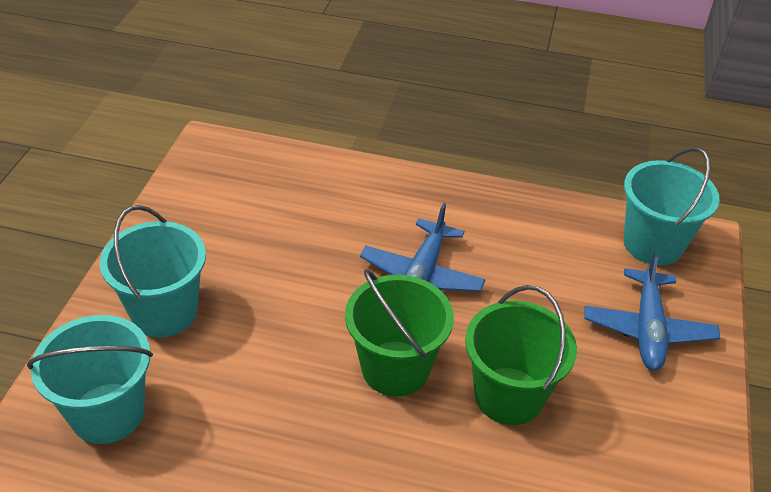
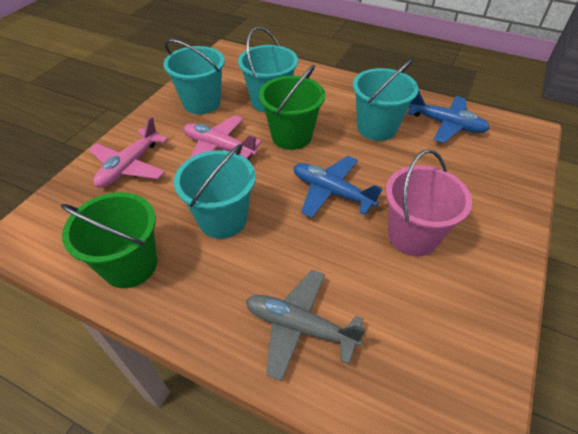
grey plane: none = 0 -> [246,270,366,381] = 1
pink bucket: none = 0 -> [386,149,472,256] = 1
pink plane: none = 0 -> [89,117,168,188] [184,115,262,159] = 2
turquoise bucket: [27,315,153,444] [100,205,206,337] [624,147,720,265] = 3 -> [163,39,225,114] [174,144,256,239] [238,27,298,112] [353,59,418,141] = 4

